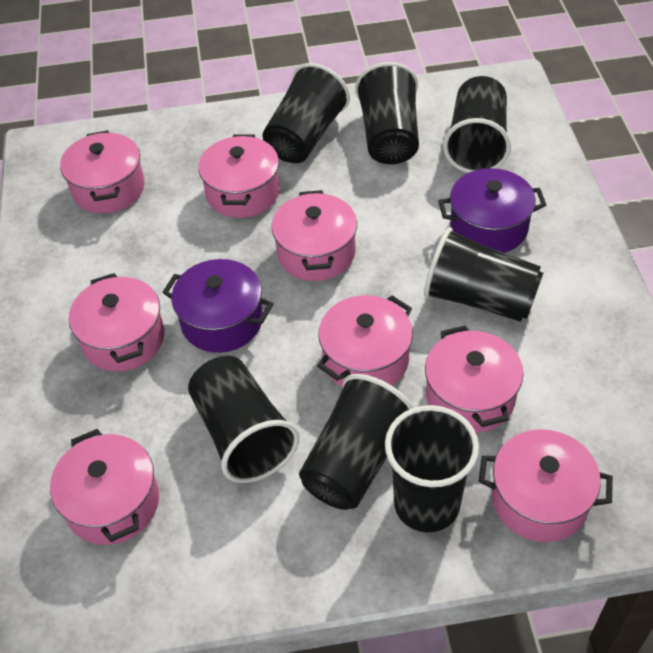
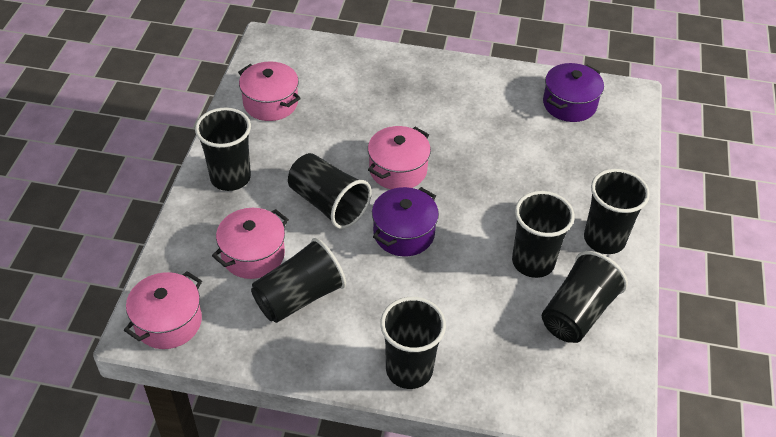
pink pot: [50,429,159,545] [60,130,145,213] [69,273,164,372] [198,134,280,218] [271,190,357,281] [317,295,413,387] [425,325,524,433] [478,429,613,542] = 8 -> [124,271,202,349] [212,208,289,279] [238,61,301,121] [368,126,431,189] = 4

